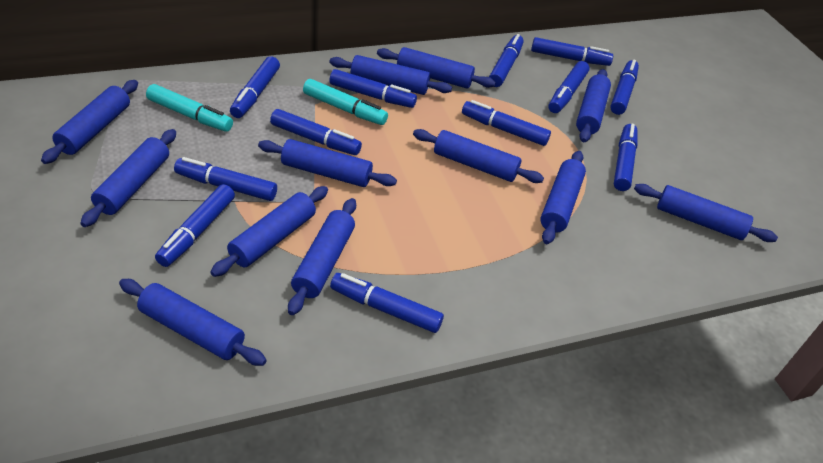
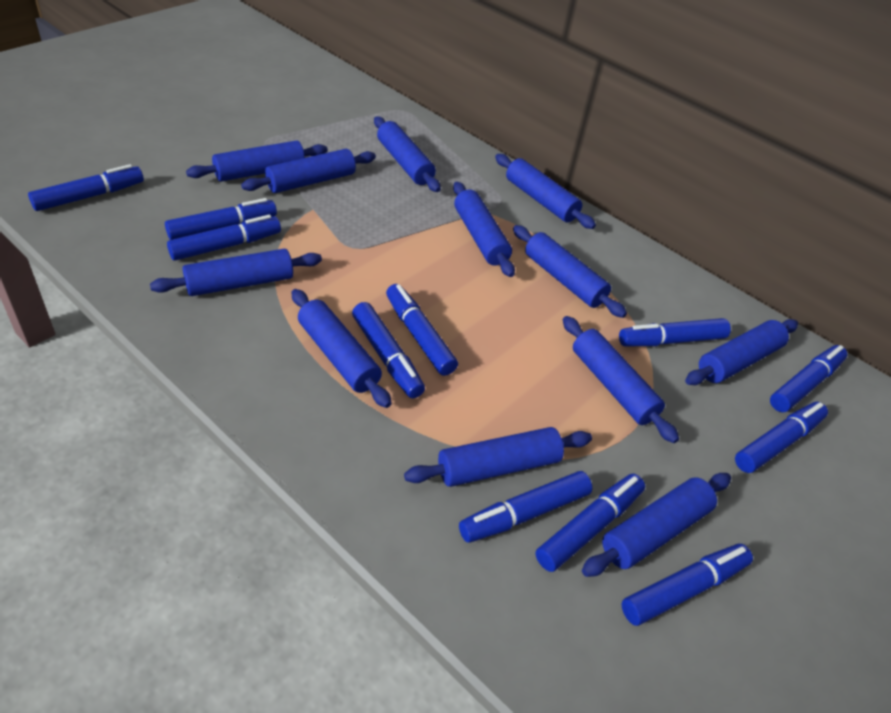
blue marker: [155,184,235,267] [174,157,277,201] [230,56,280,118] [270,109,362,155] [329,69,417,108] [330,273,444,333] [462,100,551,146] [489,34,524,87] [531,37,613,66] [548,61,590,113] [610,59,639,115] [614,124,638,191] = 12 -> [28,164,144,211] [165,198,277,240] [167,215,281,261] [352,302,425,398] [386,284,458,376] [459,471,592,543] [535,474,645,572] [619,318,731,346] [622,544,753,626] [735,402,828,473] [770,345,847,412] = 11
turquoise marker: [146,84,233,132] [303,79,388,125] = 2 -> none = 0

